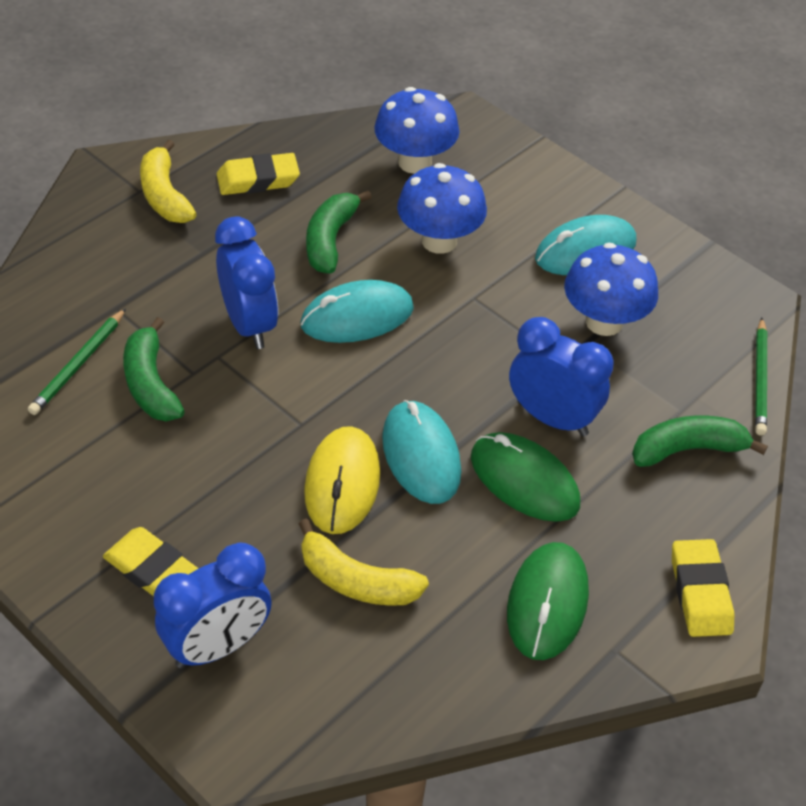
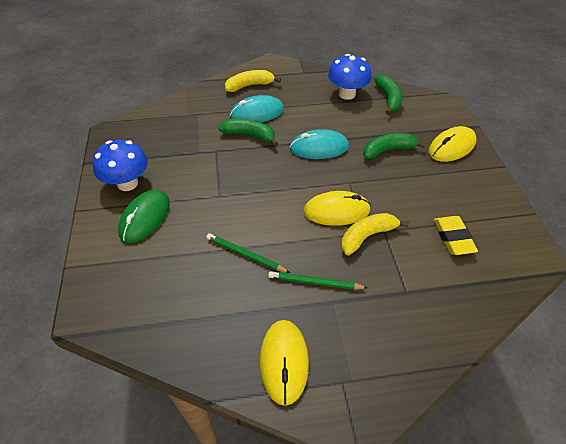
blue clock: [154,542,272,668] [215,216,278,349] [509,317,613,436] = 3 -> none = 0
blue mushroom: [374,87,459,174] [397,163,487,254] [564,243,658,336] = 3 -> [93,140,148,191] [328,54,371,100] = 2
green mouse: [471,432,580,522] [507,542,589,660] = 2 -> [118,189,170,243] = 1
turquoise mouse: [300,280,414,343] [382,400,461,504] [535,215,637,275] = 3 -> [230,95,284,122] [290,129,349,159] = 2
yellow eraser: [103,527,199,596] [217,153,300,195] [672,539,735,637] = 3 -> [434,216,478,255] = 1
yellow mouse: [304,426,380,534] = 1 -> [260,320,309,406] [304,191,371,226] [428,126,477,162] = 3

